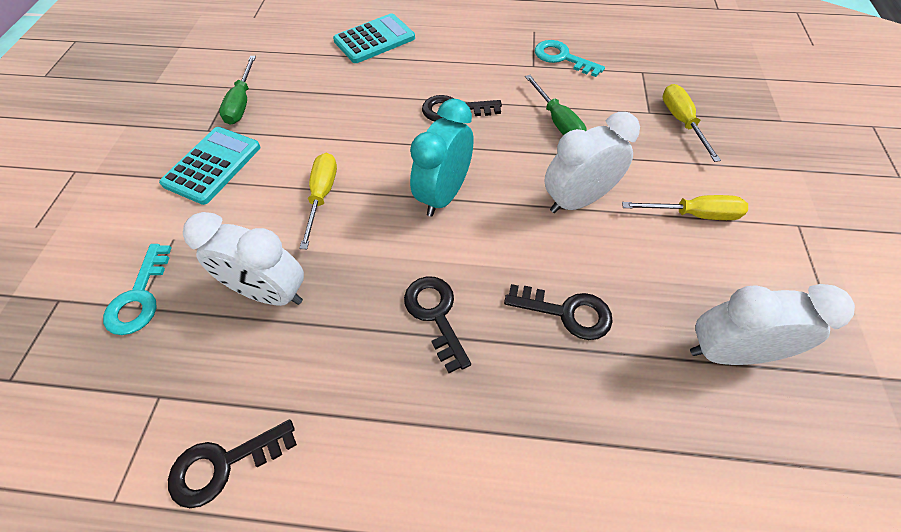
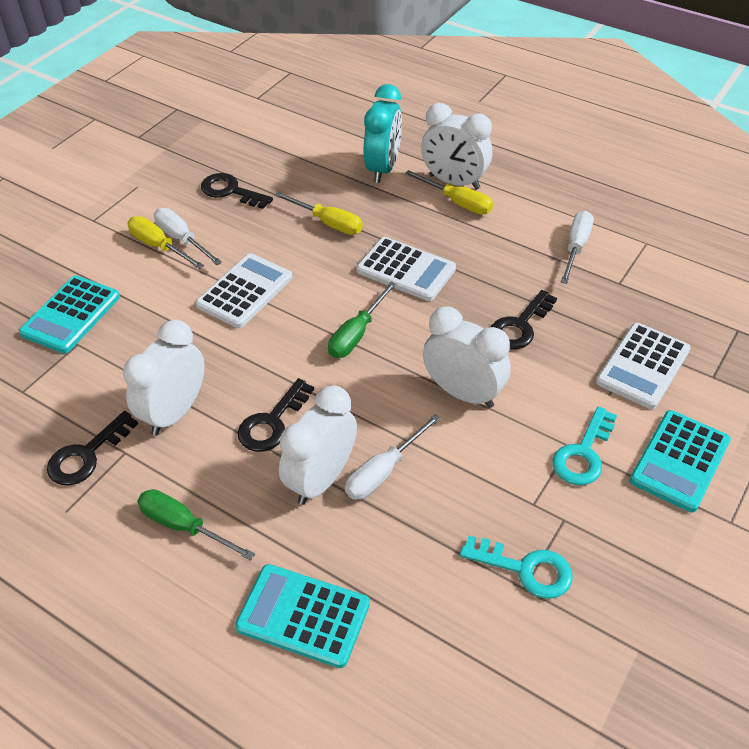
turquoise calculator: [159,127,260,205] [333,13,415,63] = 2 -> [19,276,120,353] [235,564,370,668] [630,410,731,512] = 3
white calculator: none = 0 -> [196,253,293,328] [356,237,456,301] [596,323,691,409] = 3
white clock: [183,212,304,306] [544,112,640,213] [690,284,855,365] = 3 -> [123,320,204,436] [279,385,357,505] [421,103,492,190] [423,307,511,408] = 4
white screwdriver: none = 0 -> [154,208,222,265] [345,414,441,500] [561,211,594,284] = 3

